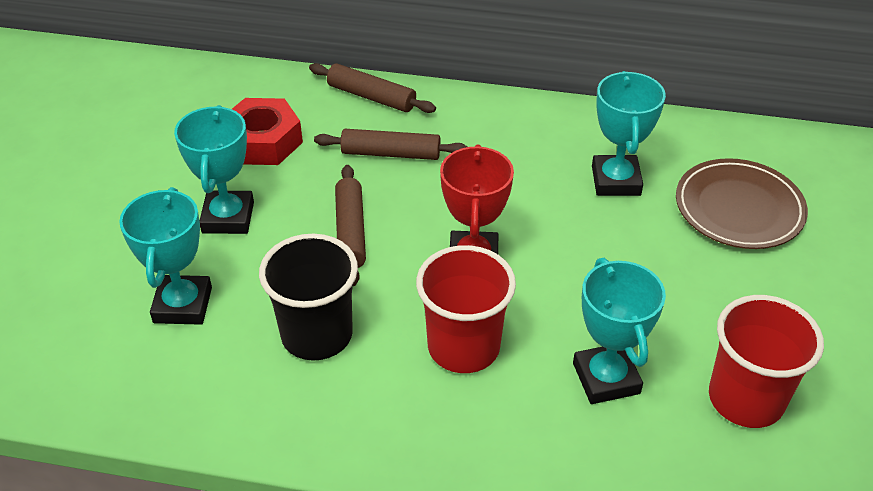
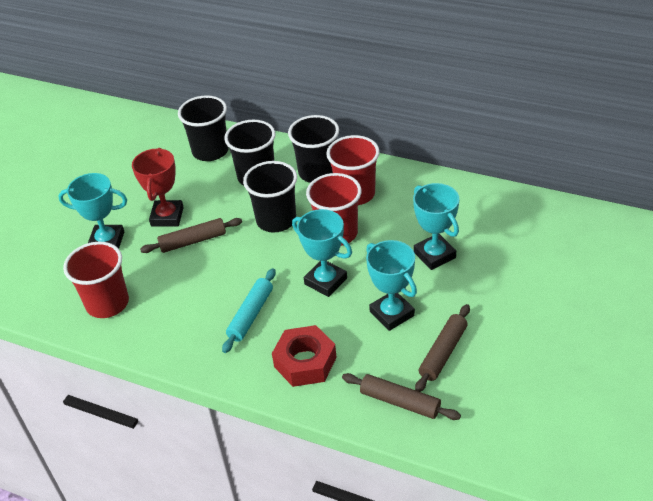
black cup: [259,234,358,361] = 1 -> [178,95,229,161] [224,120,275,185] [243,161,297,233] [288,115,339,183] = 4
brown plate: [676,158,808,249] = 1 -> none = 0
red cup: [416,245,516,373] [709,295,824,428] = 2 -> [63,242,129,318] [306,173,361,246] [326,135,380,205] = 3
turquoise rolling pin: none = 0 -> [222,268,276,353] = 1

